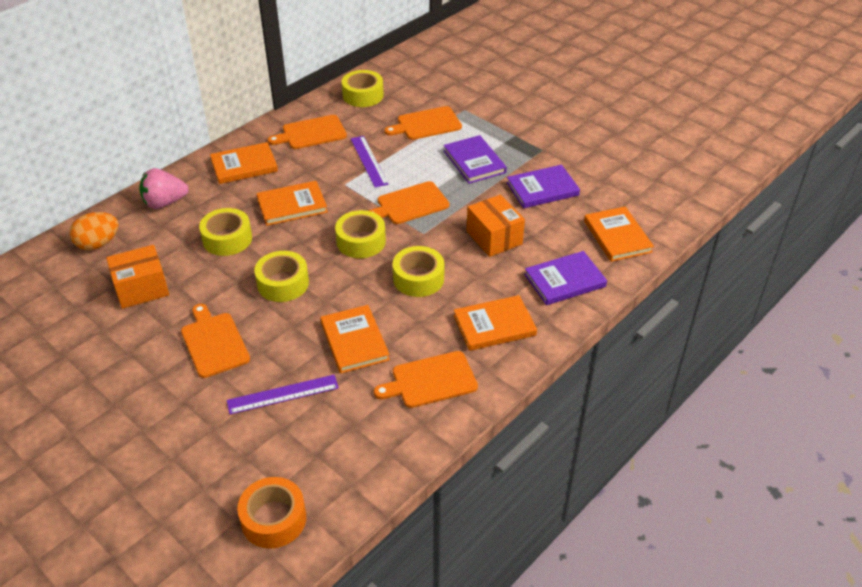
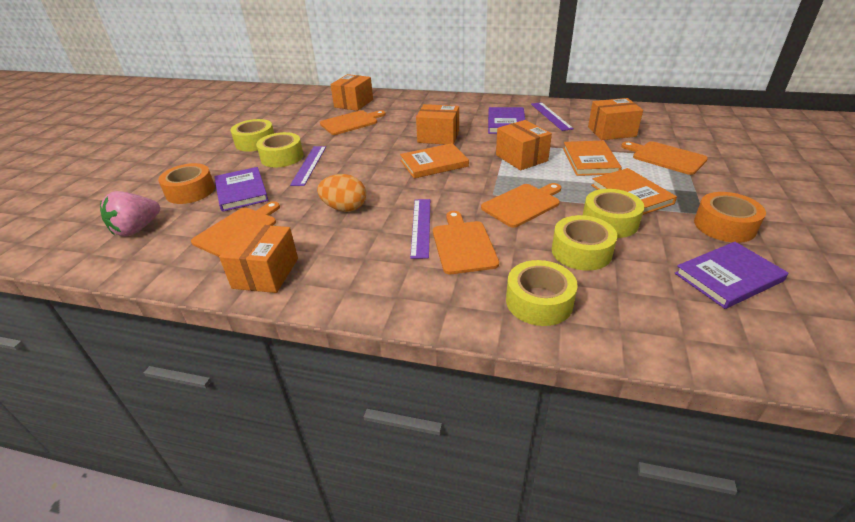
orange book: [210,142,278,184] [256,181,328,226] [320,305,390,373] [453,295,537,351] [584,206,654,262] = 5 -> [400,143,469,179] [563,140,622,176] [591,168,677,215] = 3
orange box: [106,245,169,309] [467,195,525,257] = 2 -> [219,224,298,293] [330,74,373,111] [416,104,459,145] [496,120,552,170] [588,98,643,140] = 5
orange tape: [237,477,306,549] = 1 -> [158,163,215,204] [694,192,766,243] = 2
purple ruler: [227,375,339,414] [350,136,389,188] = 2 -> [290,146,326,186] [410,199,430,259] [531,102,574,131] = 3

